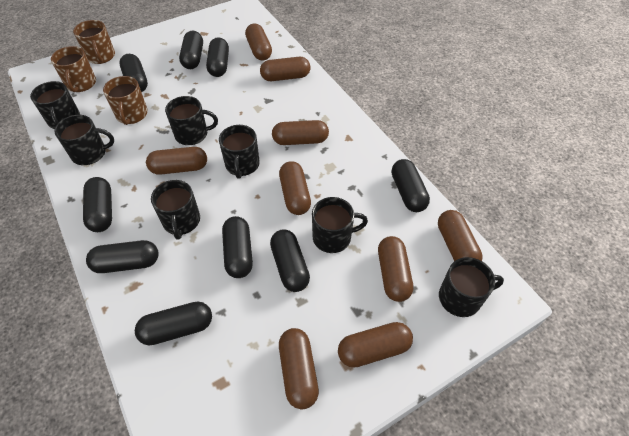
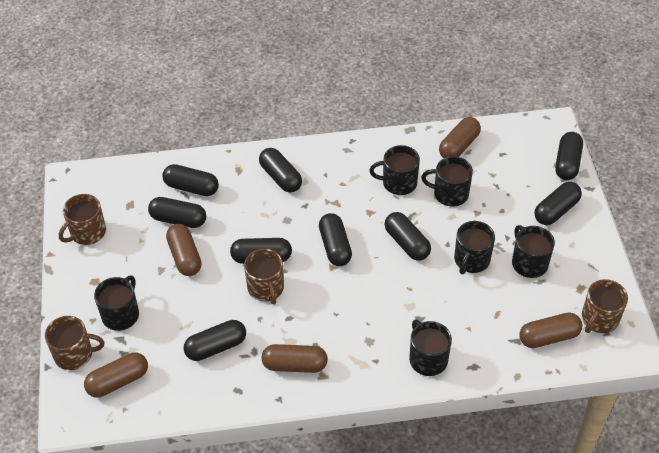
black mug: [30,81,80,129] [54,115,114,165] [151,180,200,240] [165,96,218,145] [219,125,260,179] [312,197,368,253] [439,257,504,317] = 7 -> [94,276,139,331] [369,145,420,195] [409,320,452,376] [421,156,473,206] [454,221,495,274] [512,225,555,278] = 6
brown capsule: [146,147,207,175] [245,23,272,61] [260,57,310,81] [272,120,329,145] [279,161,311,215] [279,328,319,409] [338,322,413,368] [378,236,413,302] [438,210,483,261] = 9 -> [84,352,148,397] [166,224,202,276] [262,344,328,373] [439,117,481,158] [519,312,582,348] = 5
brown mug: [51,46,96,92] [73,20,115,64] [103,76,148,125] = 3 -> [45,316,105,370] [59,194,106,245] [244,249,284,304] [582,279,628,333] = 4

